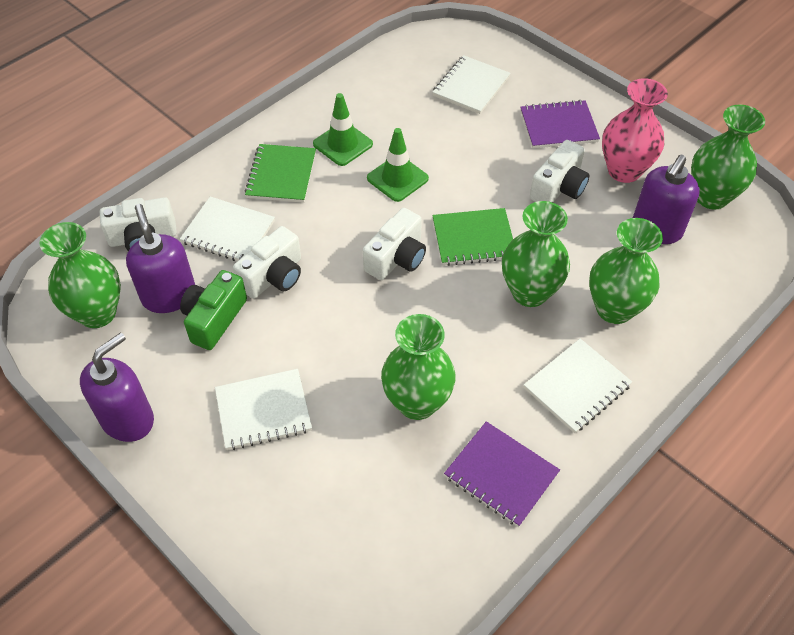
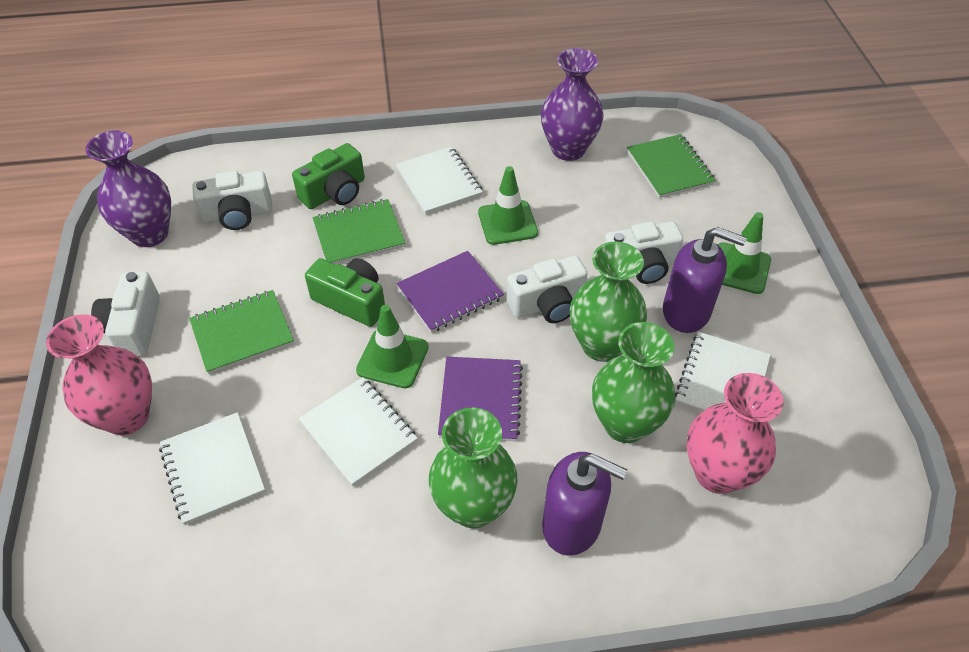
green camera: [180,270,247,350] = 1 -> [292,143,365,209] [305,258,385,327] = 2
green notebook: [245,144,316,203] [432,208,513,266] = 2 -> [189,290,294,374] [312,199,405,264] [627,134,716,198] = 3
green traffic cone: [313,93,373,166] [367,128,429,202] = 2 -> [356,305,429,388] [478,166,538,245] [718,212,771,294] = 3
green vase: [39,222,121,328] [381,314,455,420] [502,201,570,307] [589,218,663,324] [691,105,765,209] = 5 -> [429,408,518,528] [570,242,647,362] [592,322,676,443] = 3
pink vase: [602,78,668,183] = 1 -> [46,314,152,435] [687,373,783,494] = 2
purple soap dispenser: [80,333,154,442] [126,204,195,313] [633,155,700,244] = 3 -> [542,452,627,555] [663,227,747,333] = 2
purple vase: none = 0 -> [86,131,171,247] [541,48,604,161] = 2

